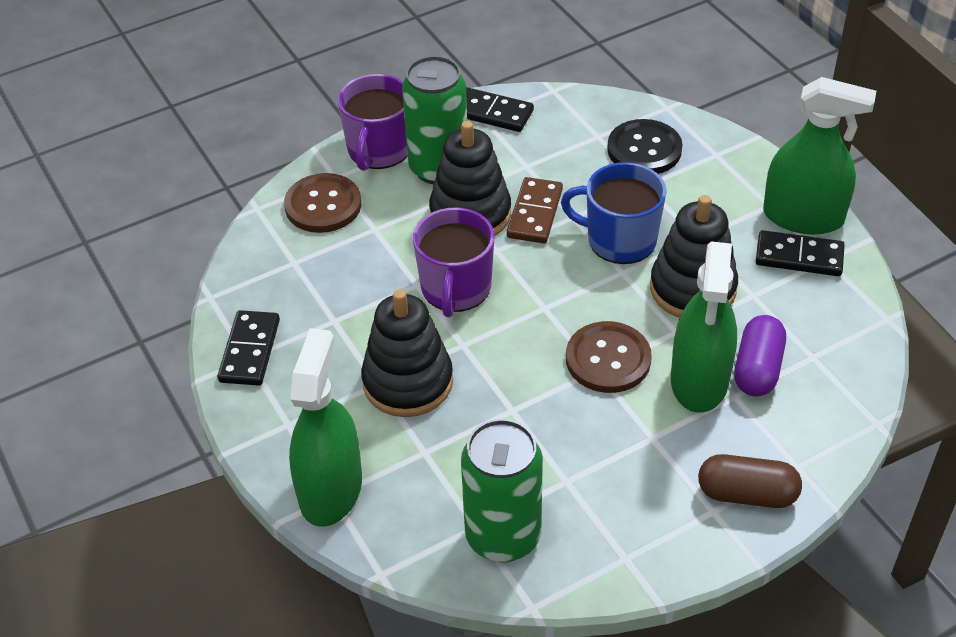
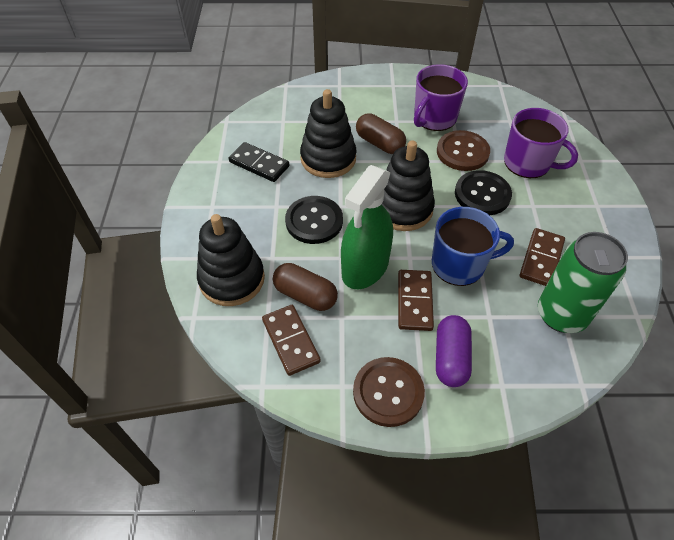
black button: [607,119,683,174] = 1 -> [285,196,343,244] [455,170,512,215] = 2
black domino: [218,310,280,386] [466,87,534,132] [756,230,845,276] = 3 -> [229,142,289,182] = 1
brown capsule: [698,454,802,508] = 1 -> [273,263,338,311] [356,113,406,154] = 2
brown domino: [507,177,563,243] = 1 -> [262,305,321,376] [398,270,434,331] [520,228,565,286] = 3
green can: [402,56,467,184] [461,419,543,562] = 2 -> [538,232,628,333] = 1
green spray bottle: [289,328,362,527] [671,241,737,413] [763,77,876,234] = 3 -> [341,165,393,289] = 1

